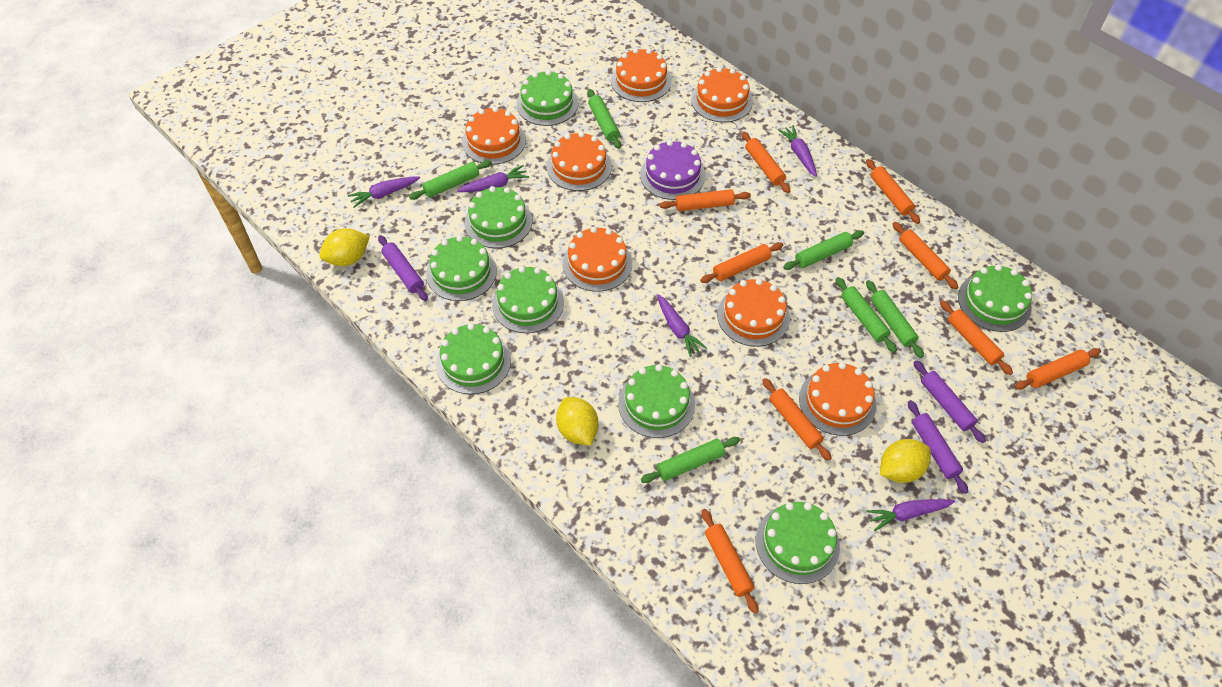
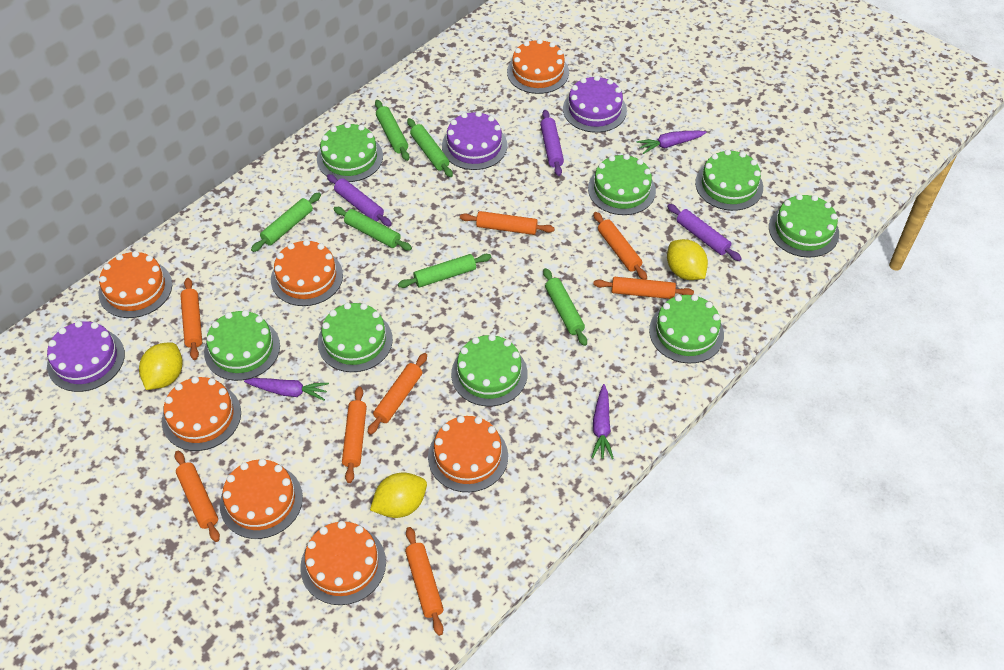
orange rolling pin: [659,189,751,211] [700,242,783,283] [701,509,759,614] [742,131,790,193] [762,378,832,461] [866,159,920,224] [892,222,958,289] [940,300,1013,375] [1015,348,1101,390] = 9 -> [175,451,220,542] [180,278,202,360] [342,387,367,483] [367,353,427,435] [405,527,444,636] [460,211,555,235] [593,212,647,280] [593,277,694,299] = 8
purple cake: [640,140,706,200] = 1 -> [47,321,125,392] [442,111,507,170] [563,75,627,133] = 3
purple carrot: [348,176,420,208] [457,165,529,192] [657,294,707,357] [778,125,817,177] [866,499,955,531] = 5 -> [244,378,329,401] [591,384,614,459] [636,131,707,154] = 3

